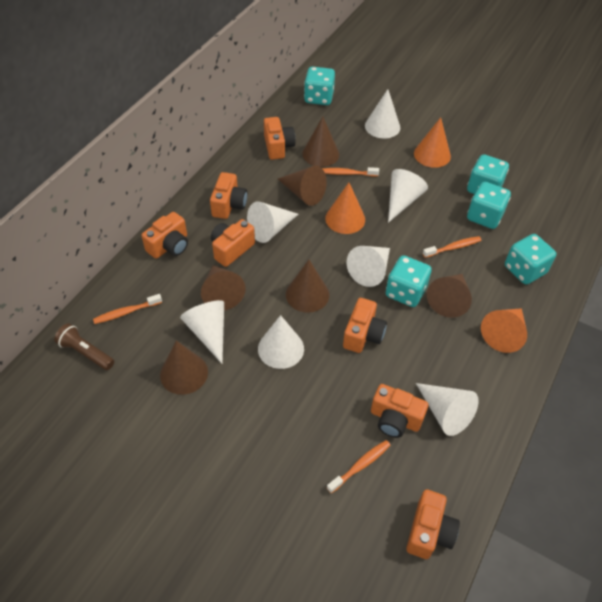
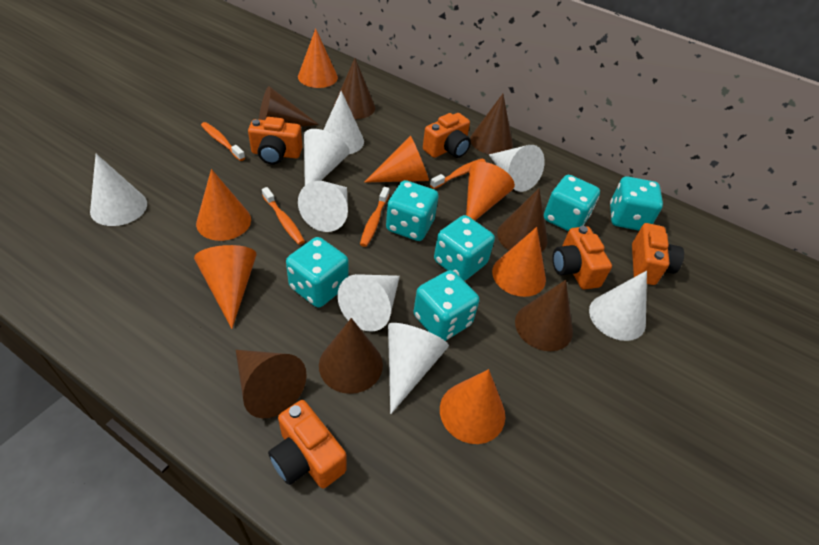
brown cone: [160,341,208,395] [201,265,246,310] [278,166,327,206] [286,260,329,313] [302,117,339,167] [427,274,472,318] = 6 -> [236,350,307,419] [259,86,319,127] [319,318,383,394] [334,58,375,119] [470,94,513,154] [497,188,548,252] [515,280,573,351] = 7
brown flashlight: [54,323,114,370] = 1 -> none = 0
orange camera: [141,212,188,259] [210,172,248,219] [211,219,255,267] [264,117,296,160] [343,298,387,353] [371,384,429,438] [406,489,460,559] = 7 -> [248,117,302,165] [268,400,346,489] [423,113,471,158] [552,226,612,289] [632,223,684,285] = 5
orange cone: [325,183,365,234] [414,117,451,168] [481,308,527,353] = 3 -> [194,245,257,329] [196,169,251,241] [298,28,338,88] [364,136,429,183] [440,369,505,444] [466,162,515,221] [492,227,546,297] = 7
turquoise dice: [304,67,335,105] [386,255,432,307] [467,154,509,194] [467,182,511,229] [505,234,556,285] = 5 -> [286,237,349,308] [386,180,439,241] [413,270,479,341] [434,215,495,281] [544,175,600,231] [610,177,663,231] = 6
white cone: [180,300,224,364] [247,201,299,243] [258,315,304,369] [347,246,390,287] [365,89,400,138] [388,169,428,223] [416,383,479,436] = 7 -> [90,154,147,226] [298,181,348,232] [304,129,350,185] [323,91,364,154] [338,274,400,332] [388,323,449,414] [489,145,545,192] [589,271,647,341] = 8

